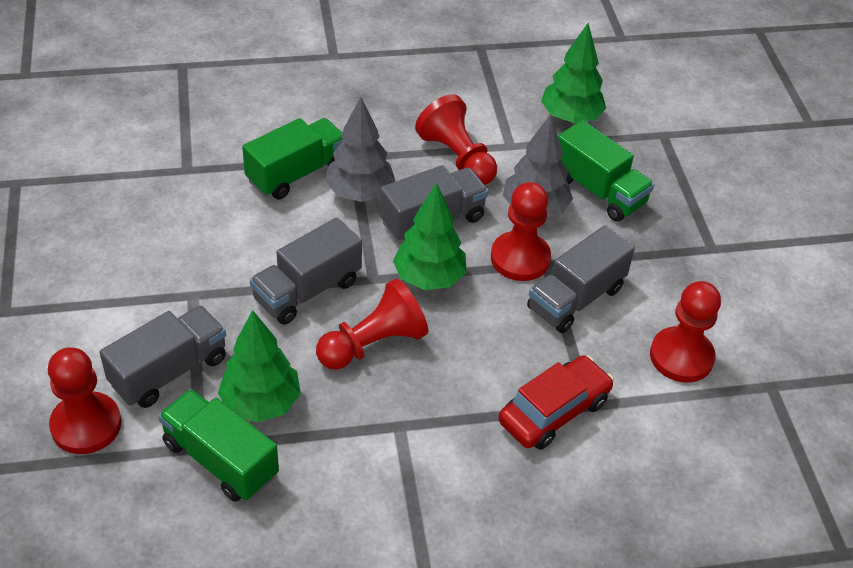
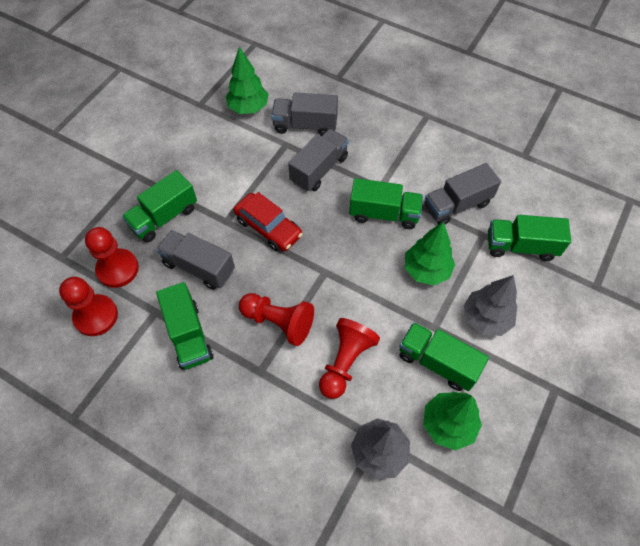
green truck: [158,389,279,502] [242,118,344,199] [558,120,654,222] = 3 -> [122,170,197,242] [156,282,214,370] [349,178,423,229] [399,322,489,391] [488,215,571,261] = 5
red pawn: [48,347,121,454] [316,278,428,370] [415,94,497,185] [491,182,551,281] [650,281,721,383] = 5 -> [59,277,118,336] [85,227,139,288] [239,293,314,346] [319,318,380,399] = 4

